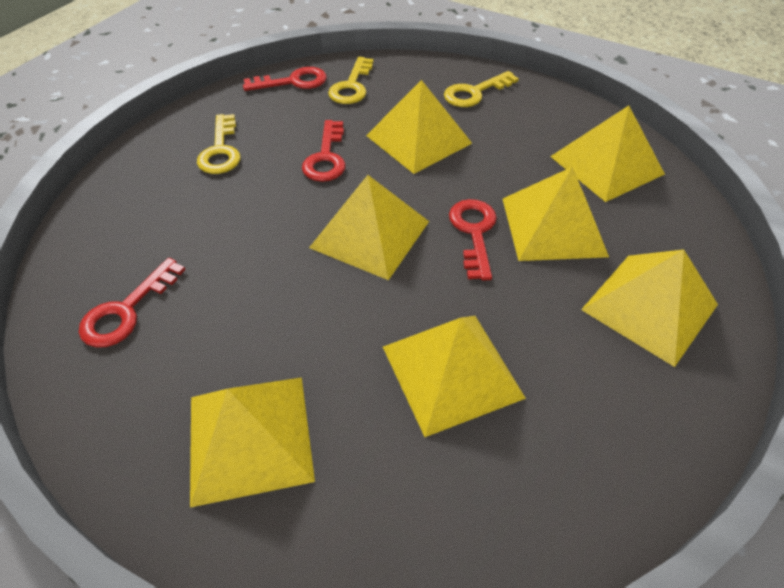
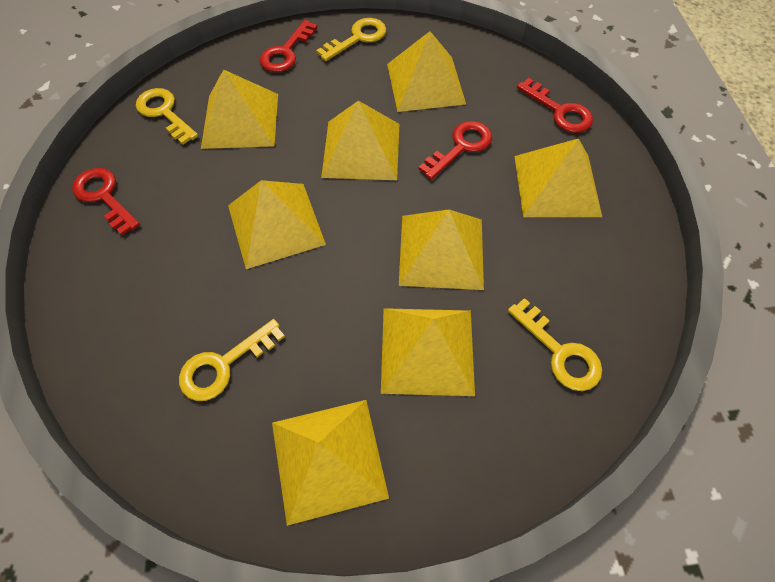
yellow key: [197,114,240,174] [328,57,374,104] [444,71,519,107] = 3 -> [136,88,198,145] [179,319,285,401] [316,18,386,61] [508,298,602,391] = 4
yellow pyramid: [190,377,315,508] [309,175,429,280] [366,80,472,174] [383,316,526,437] [503,167,609,261] [550,106,665,202] [581,249,718,367] = 7 -> [201,69,278,149] [228,180,326,269] [272,400,389,526] [321,101,399,180] [381,308,475,396] [387,31,466,112] [399,209,484,290] [515,138,602,217] = 8

